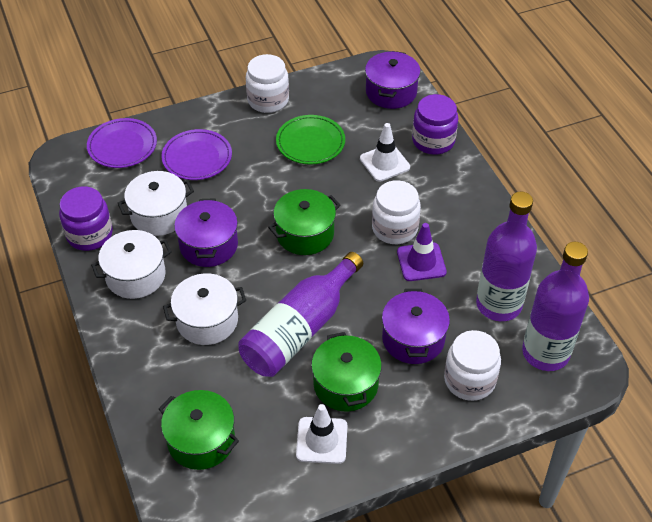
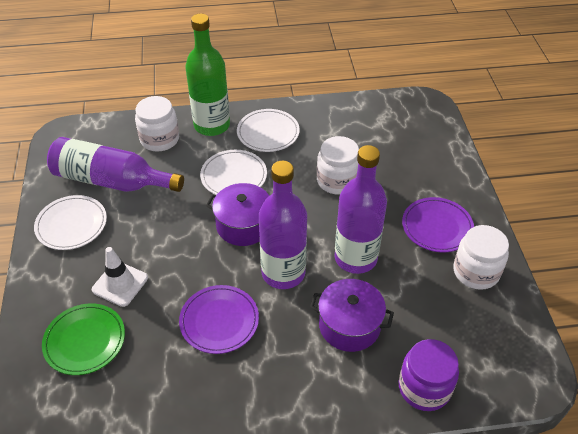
green bottle: none = 0 -> [185,14,230,136] = 1
green pot: [159,390,239,470] [268,189,341,255] [311,332,382,411] = 3 -> none = 0
purple jar: [59,187,113,251] [412,94,458,155] = 2 -> [399,339,459,411] = 1
purple pot: [174,198,238,267] [365,51,420,109] [382,289,450,364] = 3 -> [206,183,269,246] [310,279,394,352] = 2
purple traffic cone: [397,223,447,281] = 1 -> none = 0
white plate: none = 0 -> [34,195,107,250] [200,150,267,195] [237,109,299,152] = 3
white pot: [91,230,172,299] [118,171,194,236] [163,273,246,345] = 3 -> none = 0
white traffic cone: [296,404,347,464] [360,123,410,182] = 2 -> [92,247,148,307] = 1

